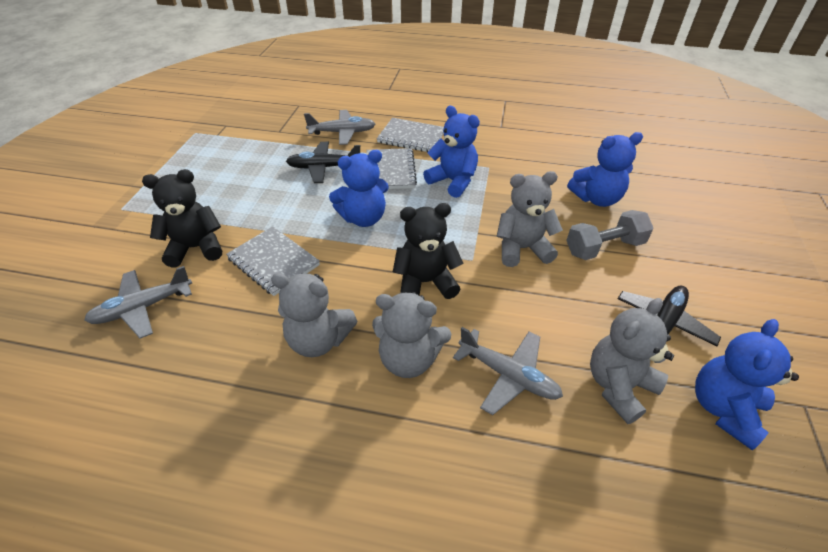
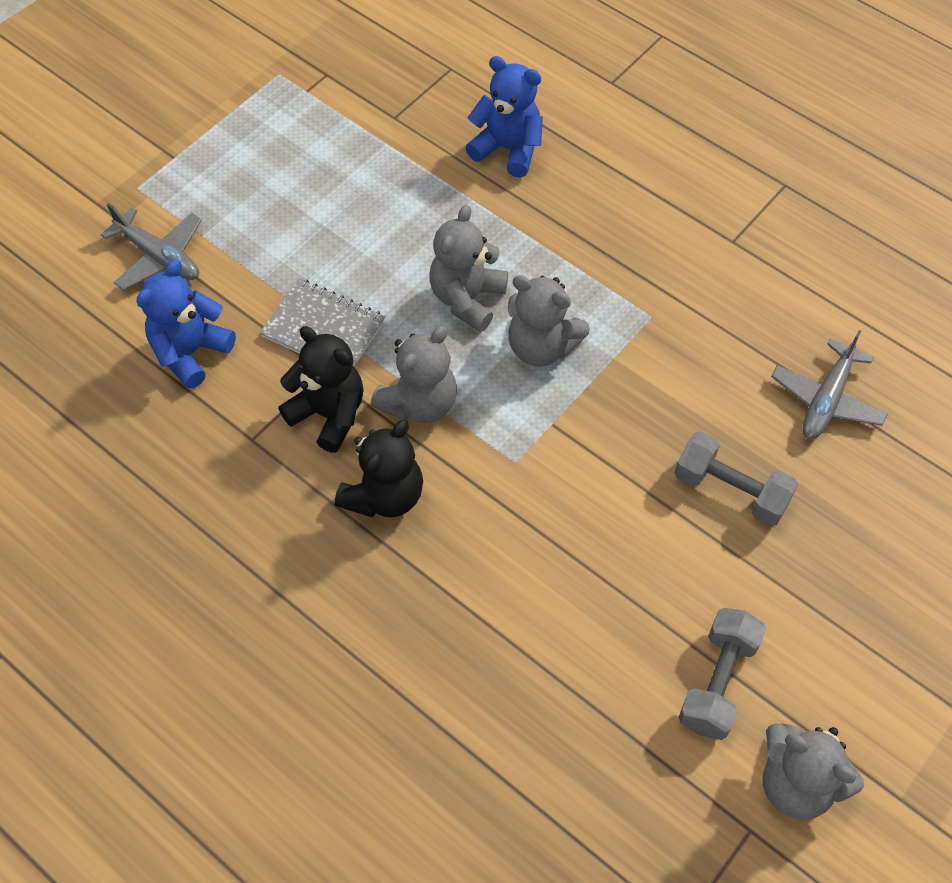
black plane: [286,142,360,183] [618,286,721,361] = 2 -> none = 0
blue teddy bear: [329,150,389,227] [423,106,480,198] [567,132,643,207] [695,319,799,450] = 4 -> [137,260,236,389] [465,56,543,178] = 2
grey dumbbell: [566,210,654,260] = 1 -> [675,431,798,526] [679,607,766,740] = 2
grey notebook: [226,226,320,296] [366,148,417,189] [377,118,444,152] = 3 -> [260,278,385,367] = 1
grey plane: [84,266,192,338] [304,110,375,145] [453,327,563,415] = 3 -> [101,203,202,290] [771,330,888,439] = 2

